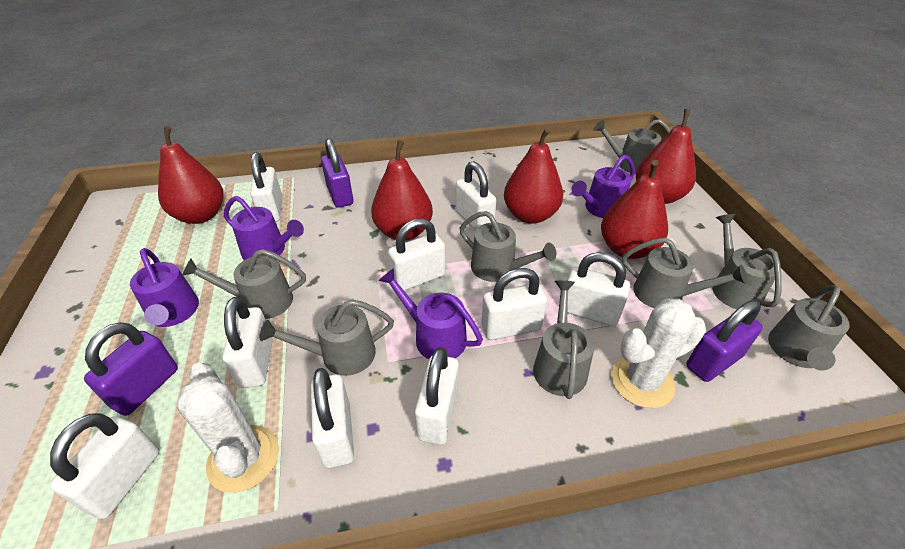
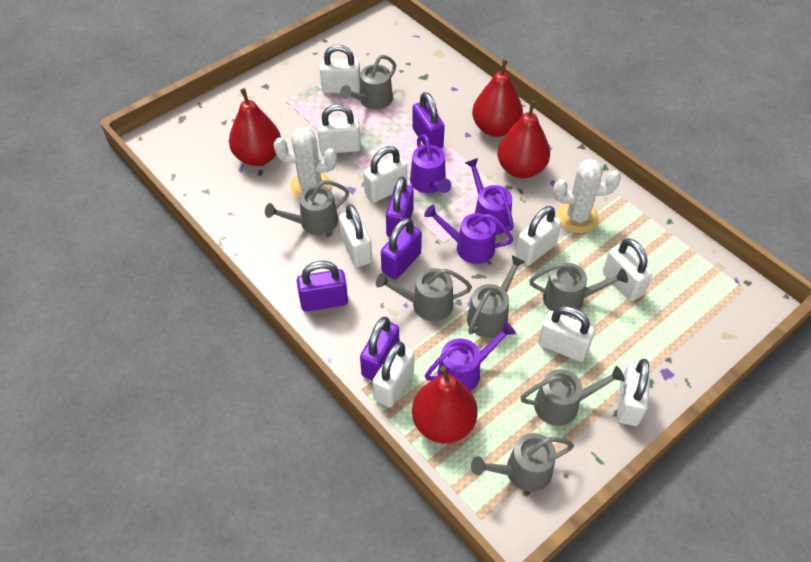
grey watering can: [182,249,306,319] [260,300,394,376] [460,211,556,282] [533,281,594,399] [593,119,671,174] [622,237,747,308] [712,214,782,309] [768,285,850,371] = 8 -> [265,180,349,235] [340,55,396,110] [376,268,472,321] [467,255,525,338] [471,433,574,492] [520,366,625,426] [529,263,628,315] = 7
purple padlock: [84,322,178,416] [321,138,353,208] [686,300,763,382] = 3 -> [297,261,348,312] [360,317,399,381] [381,218,422,279] [386,176,414,237] [412,92,445,149] = 5
red pear: [158,126,224,224] [371,140,433,240] [504,128,563,224] [601,160,668,259] [636,109,696,204] = 5 -> [229,88,281,166] [412,366,478,444] [472,59,523,137] [497,101,550,179] = 4

